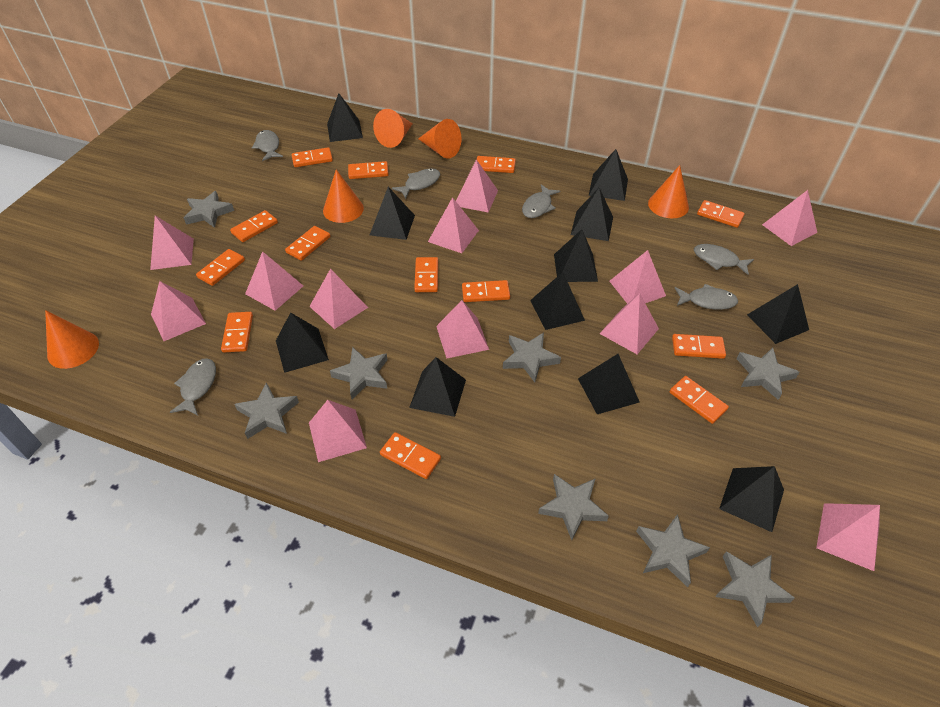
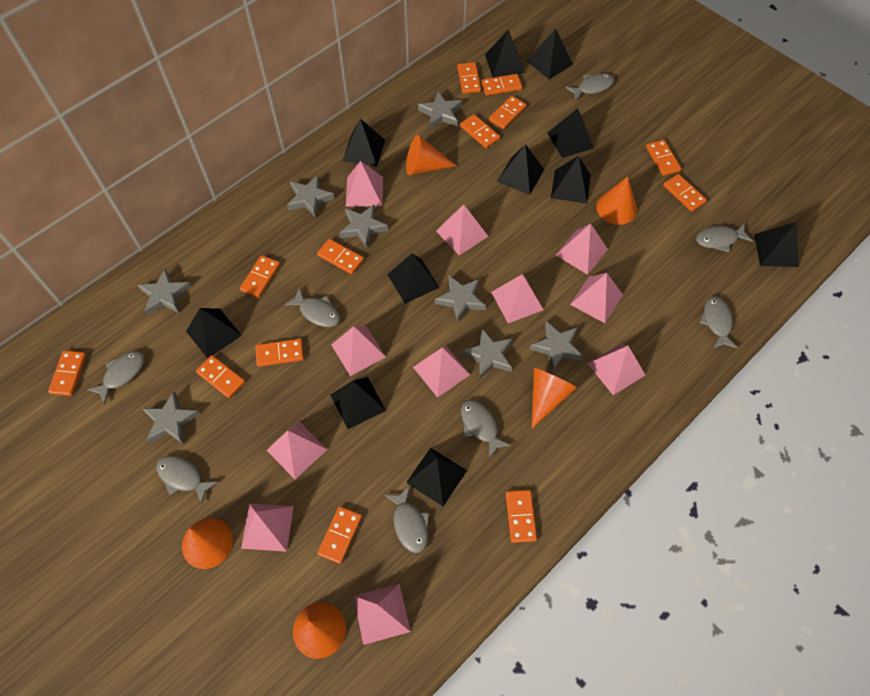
grey fish: [170,358,216,415] [252,130,283,161] [392,168,440,199] [522,184,560,218] [675,284,738,310] [694,244,754,275] = 6 -> [87,351,144,404] [157,455,218,505] [284,289,340,327] [385,486,429,553] [461,400,511,458] [566,73,614,101] [696,224,753,252] [700,296,738,349] = 8
pink pyramid: [150,216,194,270] [151,281,206,341] [245,251,303,311] [309,269,368,329] [309,400,367,462] [428,197,479,253] [436,300,489,359] [456,159,498,213] [599,293,659,354] [610,250,666,304] [762,190,817,246] [816,503,880,571] = 12 -> [241,503,294,552] [266,422,328,479] [331,326,386,376] [346,161,383,207] [353,584,411,645] [413,345,470,398] [436,204,488,256] [491,274,543,323] [556,223,608,275] [570,273,623,323] [587,344,645,395] = 11

